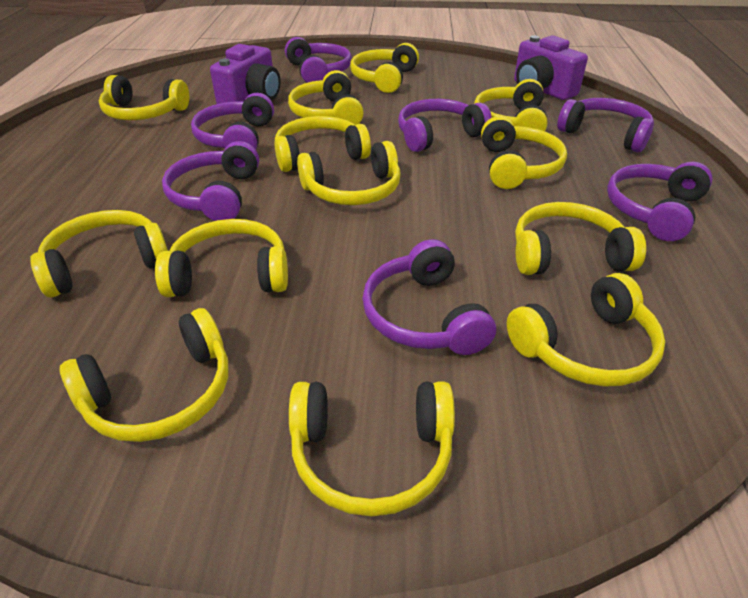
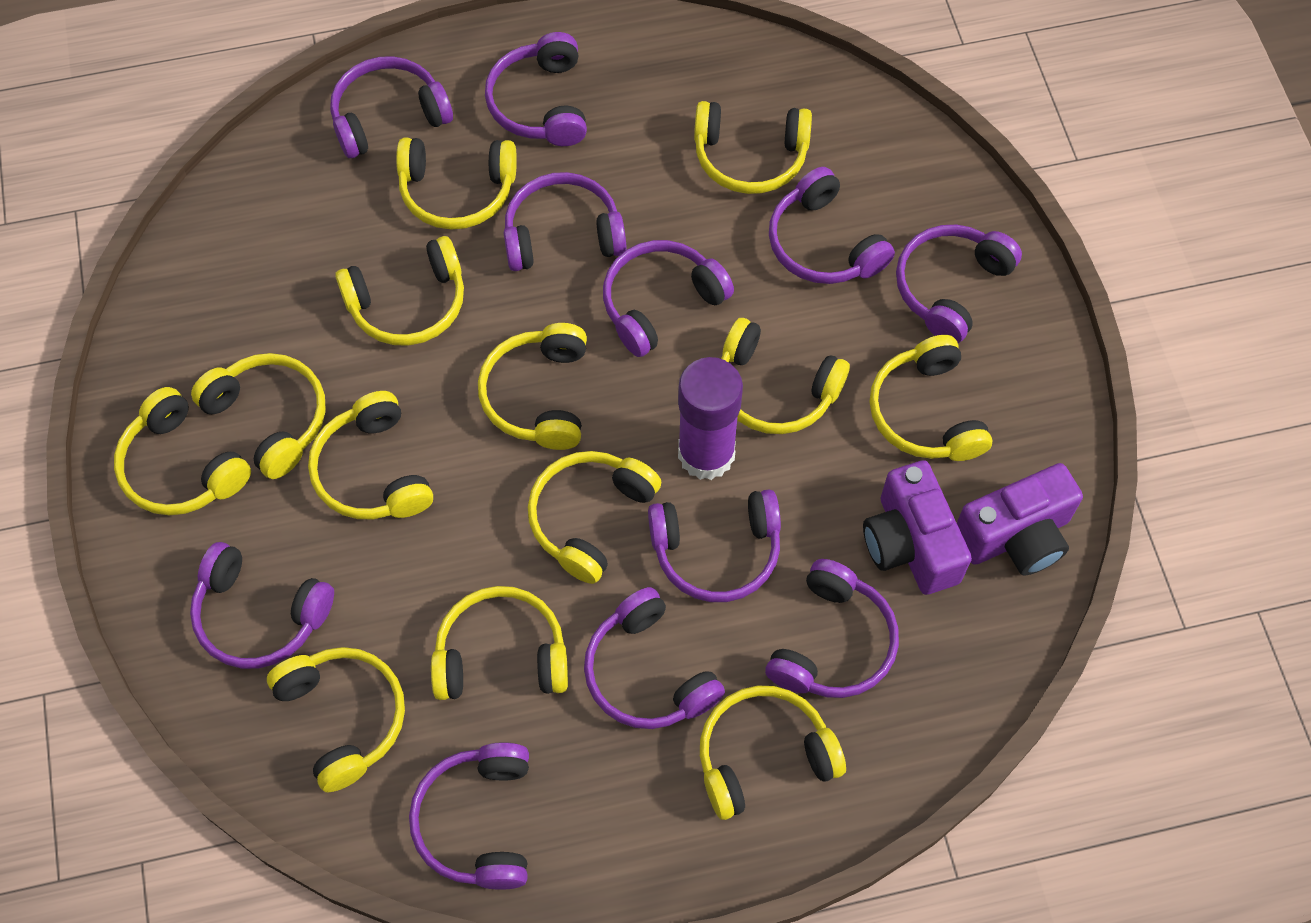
purple glue stick: none = 0 -> [678,357,743,480] = 1
purple headphones: [162,141,259,221] [191,93,274,149] [285,37,352,83] [362,239,496,355] [398,99,492,152] [557,98,654,152] [607,162,712,241] = 7 -> [190,542,334,669] [330,56,453,158] [409,742,529,890] [485,32,587,146] [504,172,626,271] [584,587,725,729] [603,240,734,357] [648,490,781,602] [765,559,899,698] [769,167,895,284] [896,225,1022,343] = 11

